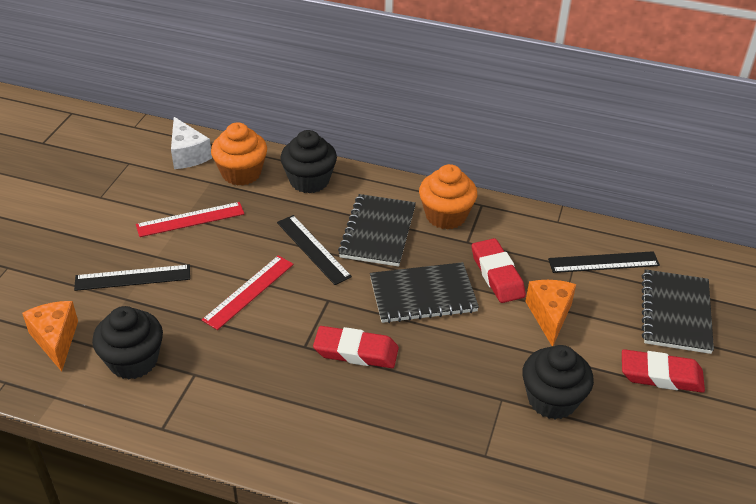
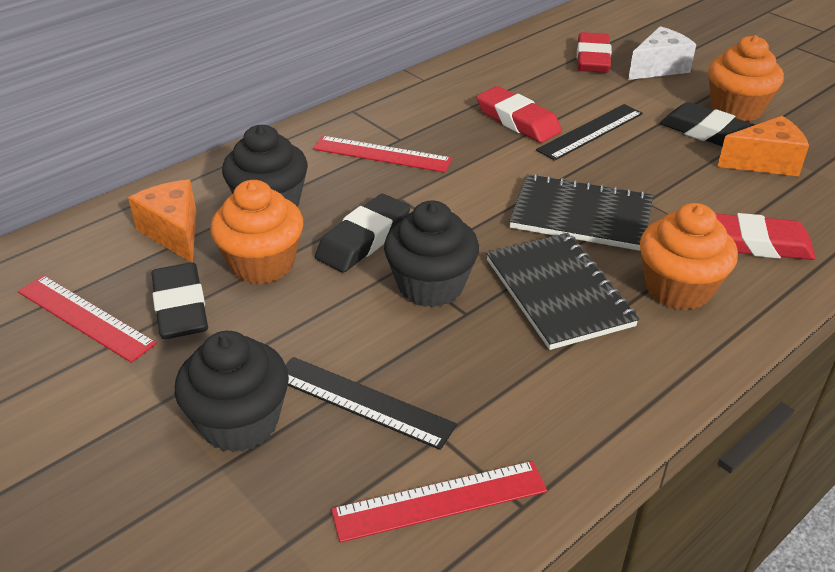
black eraser: none = 0 -> [151,262,208,339] [315,194,410,273] [660,102,755,146] = 3
black notebook: [338,194,416,267] [370,262,479,323] [642,269,714,354] = 3 -> [486,233,639,350] [509,173,653,251] = 2
black ruler: [74,265,190,291] [277,215,352,285] [548,251,660,273] = 3 -> [286,357,457,450] [536,104,643,161] = 2
orange cupcake: [211,122,267,186] [419,164,477,229] = 2 -> [210,180,303,284] [640,203,738,310] [708,35,784,121] = 3
red ruler: [136,202,244,237] [202,255,294,330] = 2 -> [18,275,157,363] [313,136,452,173] [331,461,547,543] = 3

